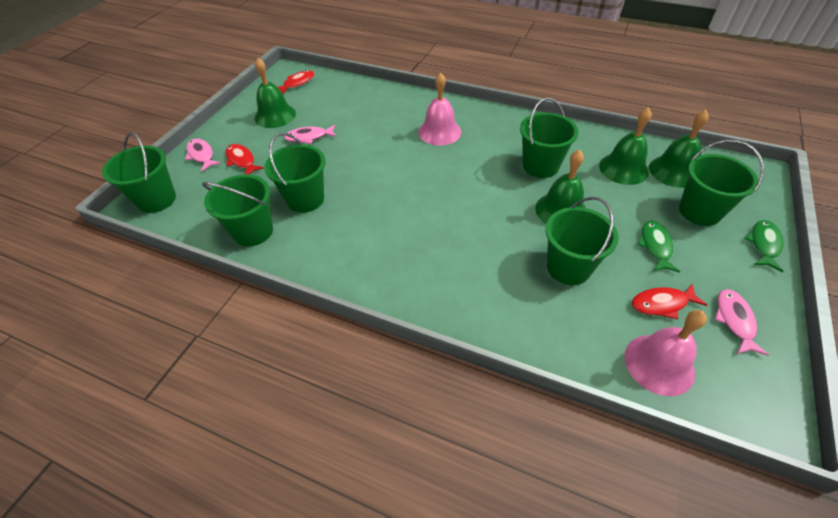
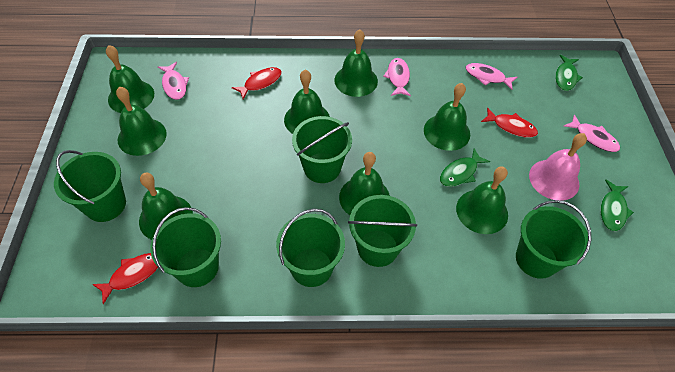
green bell: [255,58,296,128] [535,149,586,224] [599,107,652,185] [649,110,709,188] = 4 -> [106,45,154,113] [116,87,167,156] [139,173,193,240] [284,70,330,134] [334,29,378,97] [339,152,390,215] [424,83,470,151] [456,166,508,234] = 8
green fish: [637,221,680,273] [745,220,784,272] = 2 -> [440,148,490,187] [555,55,583,91] [601,180,634,231] = 3
pink bell: [418,72,462,146] [625,310,707,396] = 2 -> [529,133,587,201] = 1
pink fish: [185,139,221,172] [284,125,337,144] [715,289,769,356] = 3 -> [158,62,189,100] [383,58,411,96] [466,63,517,90] [564,115,620,152] = 4

